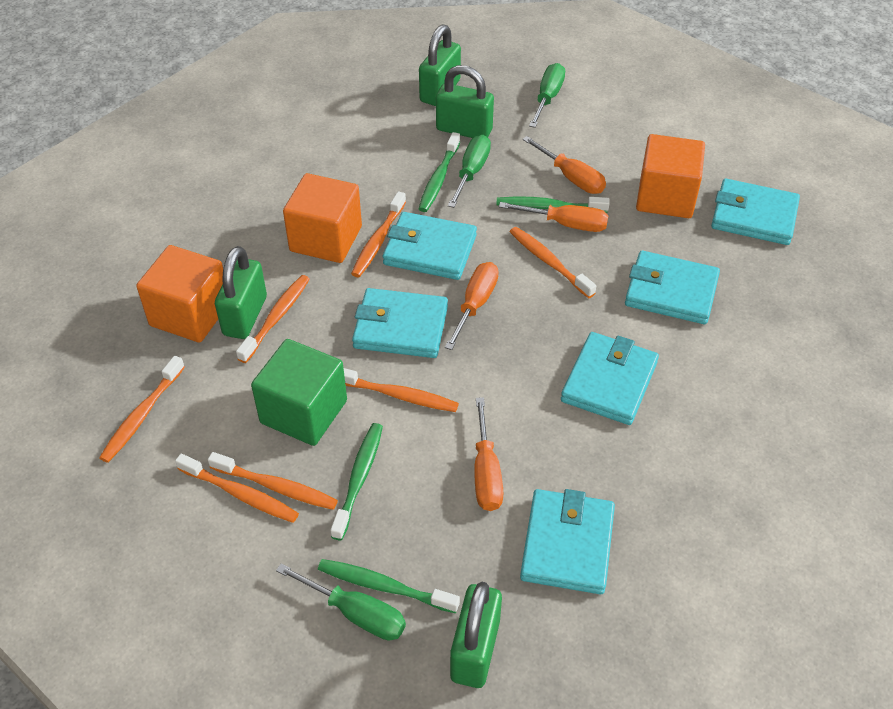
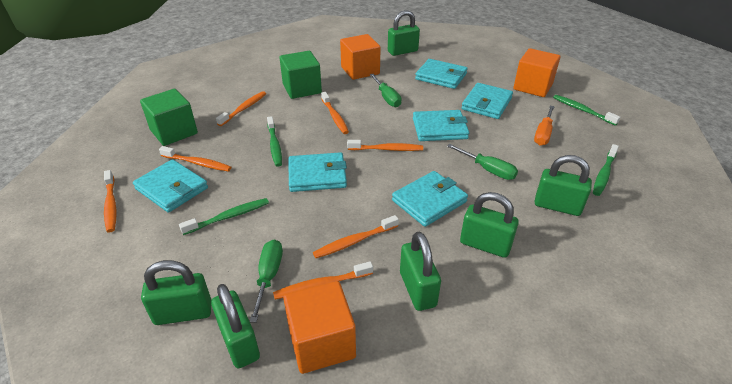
green cube: [251,339,347,446] = 1 -> [140,89,198,146] [280,51,322,99] = 2
green padlock: [215,246,267,339] [419,24,461,106] [436,65,494,138] [450,582,502,688] = 4 -> [141,260,211,325] [211,284,260,368] [388,10,420,56] [400,232,441,311] [460,192,519,258] [535,155,592,216] = 6
orange screwdriver: [445,262,499,350] [474,397,503,511] [499,202,608,232] [522,136,606,194] = 4 -> [534,105,555,146] = 1

